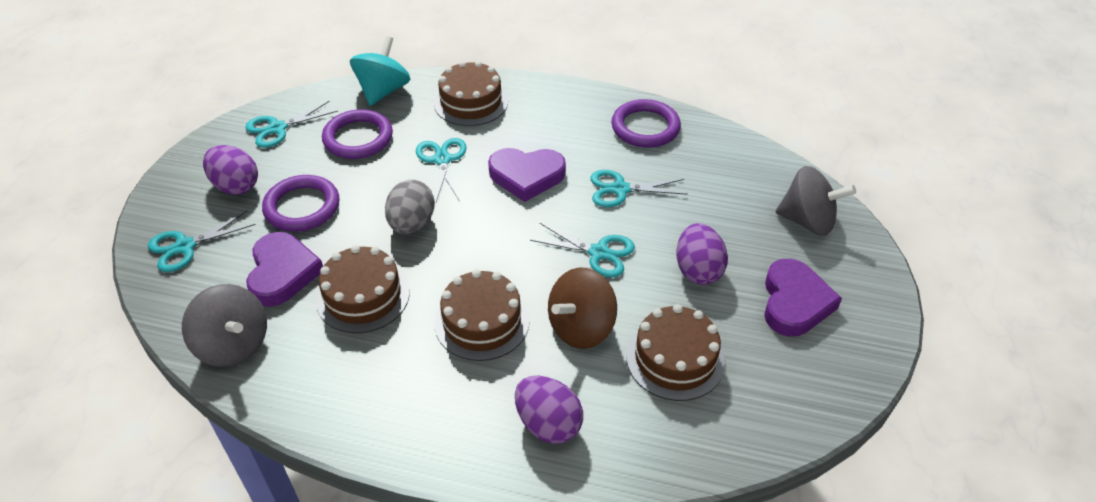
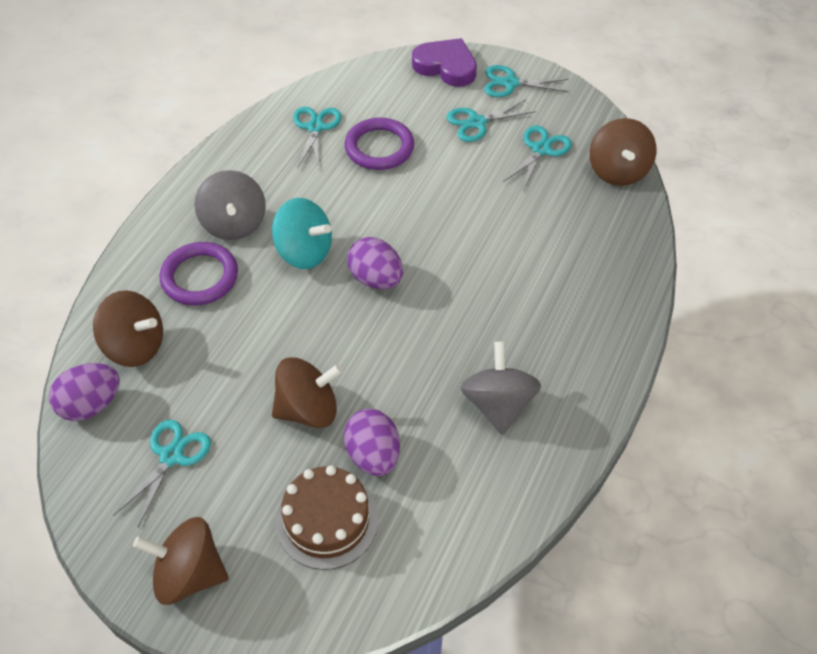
brown cake: [316,245,409,333] [434,61,508,126] [435,269,530,361] [626,304,725,401] = 4 -> [276,465,379,570] = 1
brown spinning top: [548,268,617,349] = 1 -> [93,291,163,367] [133,517,229,605] [272,357,343,428] [589,118,657,186] = 4
grey egg: [385,180,435,234] = 1 -> none = 0
purple heart: [246,232,323,307] [488,148,566,202] [764,259,842,336] = 3 -> [412,38,477,87] = 1
purple ring: [262,175,339,232] [322,109,393,159] [611,99,681,148] = 3 -> [160,242,238,305] [344,118,414,170] = 2

